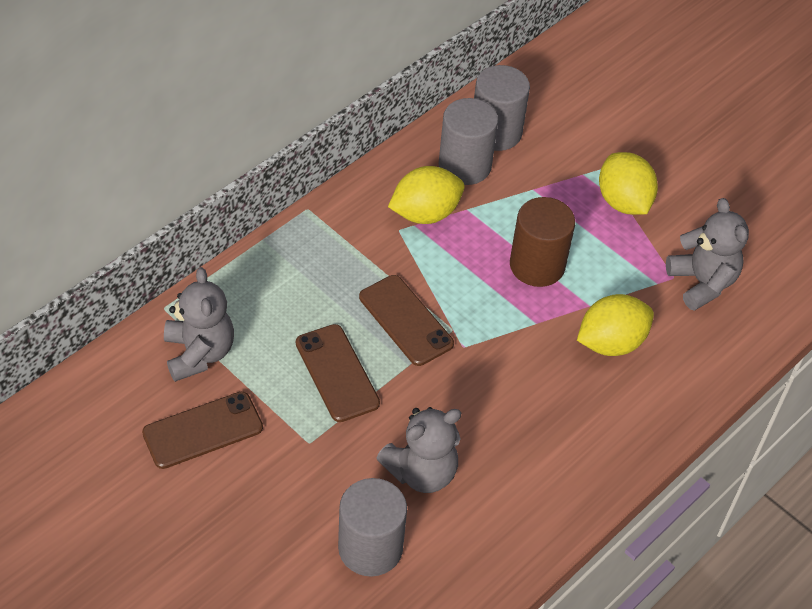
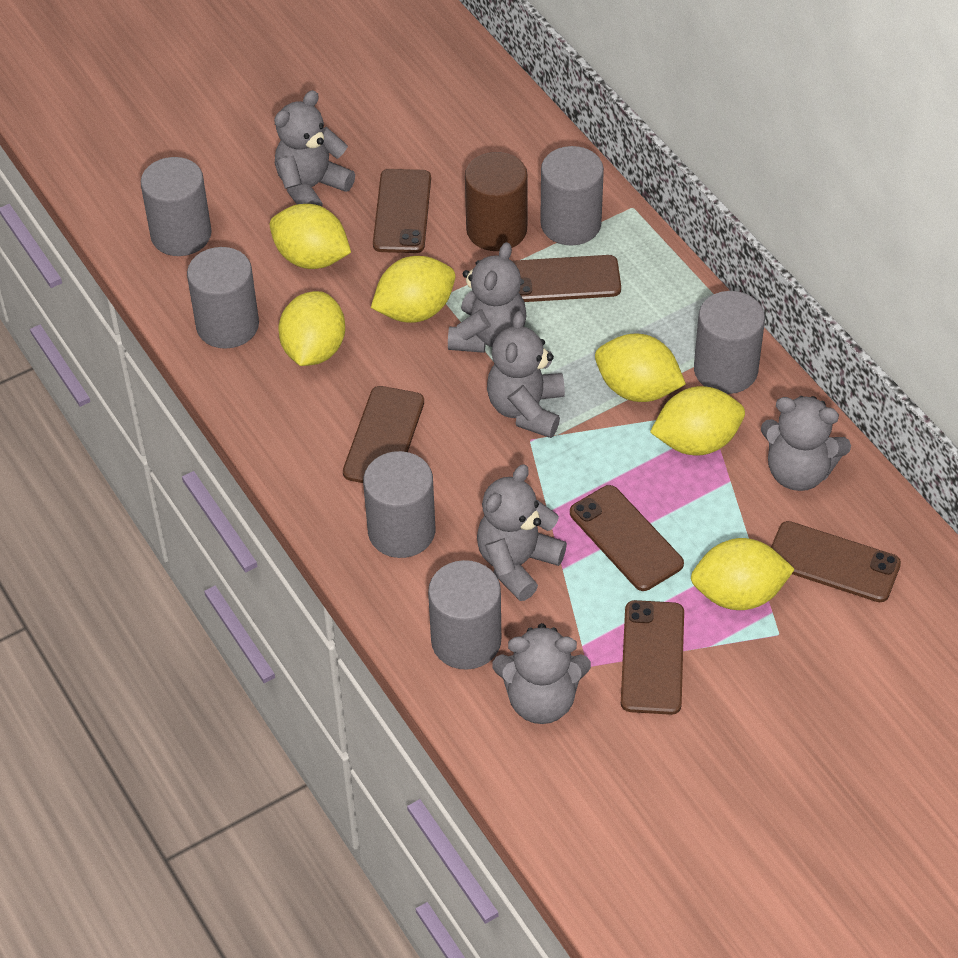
brown phone: [142,392,263,469] [296,324,380,422] [359,275,454,366] = 3 -> [343,386,424,483] [373,169,431,253] [512,255,621,302] [570,485,684,591] [621,600,684,715] [771,521,901,602] = 6
grey cylinder: [338,478,407,577] [438,98,498,185] [474,65,530,151] = 3 -> [141,157,212,256] [187,247,259,348] [363,451,435,558] [428,560,501,670] [540,146,604,245] [694,291,765,394] = 6
grey teddy bear: [164,267,234,382] [376,407,461,493] [666,198,749,311] = 3 -> [274,90,355,207] [448,242,527,353] [477,464,567,601] [487,311,565,438] [492,623,591,724] [761,396,851,491] = 6
yellow lemon: [388,166,465,224] [577,294,654,356] [599,152,658,215] = 3 -> [270,204,351,269] [278,291,345,366] [371,256,455,323] [595,334,686,402] [650,386,745,455] [691,538,795,610] = 6

